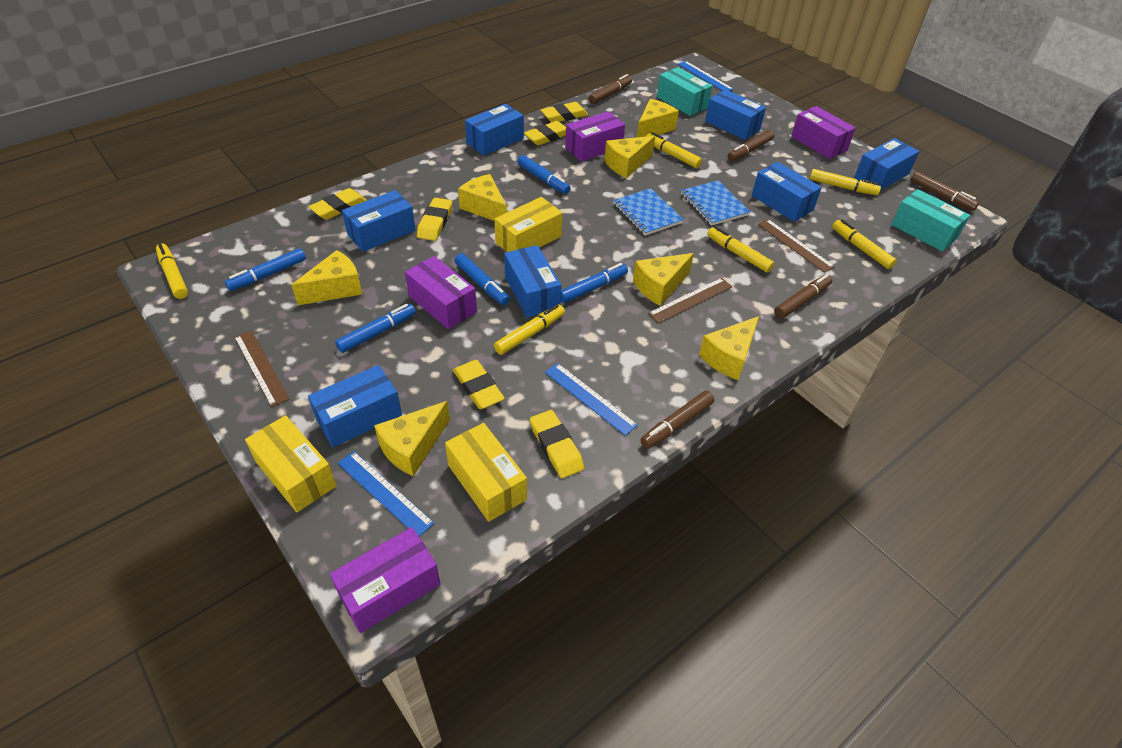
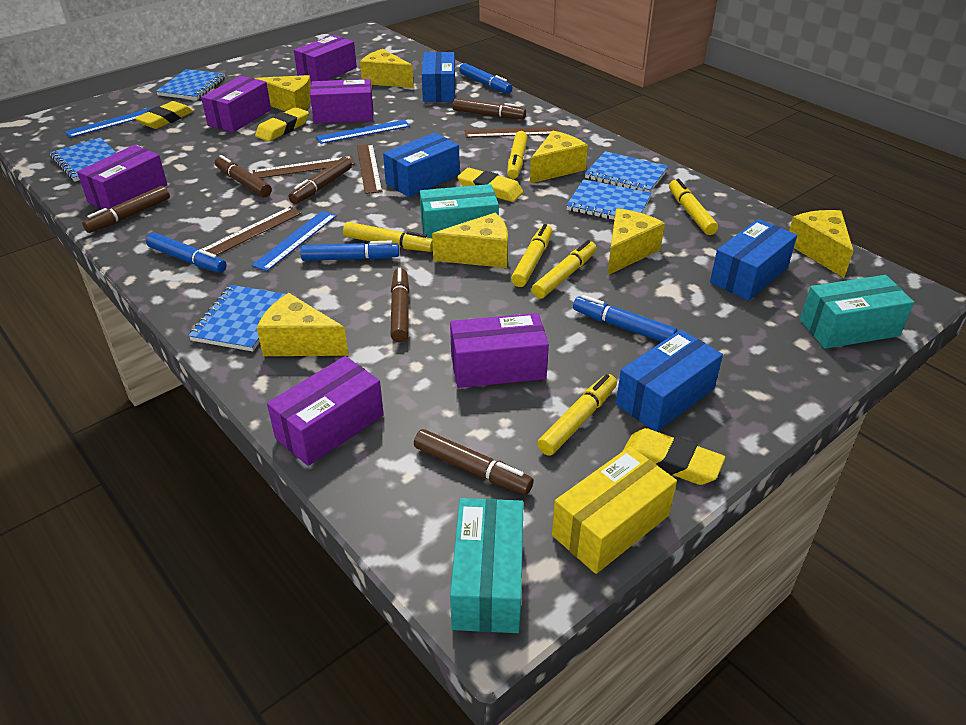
blue box: [308,365,402,448] [342,190,415,252] [465,104,524,156] [504,245,561,317] [705,89,766,140] [752,162,822,222] [854,138,919,191] = 7 -> [383,133,460,197] [422,52,455,102] [616,330,723,432] [710,219,797,301] = 4
blue marker: [225,248,306,291] [335,304,416,353] [455,253,510,305] [518,155,571,194] [561,263,628,303] = 5 -> [146,233,227,273] [300,241,399,261] [459,63,512,94] [573,295,677,342] = 4
blue notebook: [613,188,684,236] [681,180,750,226] = 2 -> [49,138,117,182] [156,69,225,100] [188,285,286,352] [566,179,652,220] [585,151,668,192] = 5
brown marker: [588,74,632,104] [640,391,714,449] [728,130,774,161] [774,274,832,319] [910,172,979,211] = 5 -> [82,186,170,233] [215,155,272,197] [289,157,352,204] [390,268,410,343] [414,429,534,495] [453,98,526,119] = 6
brown ruler: [234,330,289,407] [648,278,732,323] [758,219,835,273] = 3 -> [202,207,302,256] [253,156,355,178] [357,144,382,194] [465,127,558,138] = 4
purple box: [330,527,440,633] [405,256,477,329] [565,111,625,162] [791,106,856,159] = 4 -> [77,145,167,209] [201,76,271,132] [267,356,384,466] [294,35,357,82] [310,79,373,124] [450,313,549,388] = 6
turquoise box: [657,67,712,116] [891,189,970,251] = 2 -> [420,184,499,239] [450,498,524,633] [800,275,914,349] = 3
yellow box: [245,415,337,512] [445,423,527,522] [495,197,563,252] = 3 -> [552,446,677,574] = 1
yellow eraser: [309,188,367,220] [417,198,452,241] [453,360,505,409] [524,121,566,146] [530,410,584,478] [541,102,588,122] = 6 -> [135,101,194,129] [255,107,309,142] [457,168,523,202] [622,428,725,485] = 4

